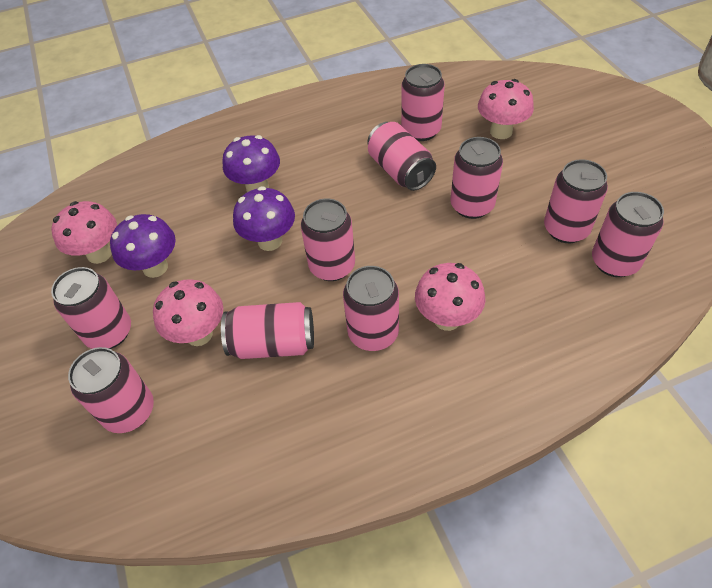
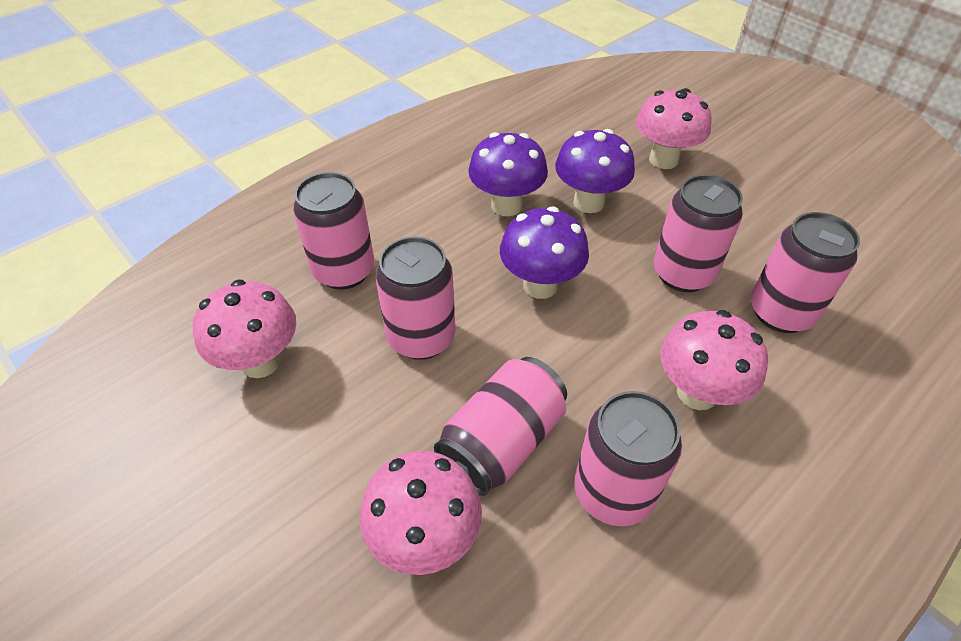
pink can: [51,267,131,349] [68,347,154,433] [221,302,314,359] [301,198,355,281] [343,266,399,351] [367,122,436,191] [401,64,445,141] [450,137,503,219] [544,159,608,243] [592,192,664,277] = 10 -> [293,172,374,290] [376,237,456,360] [434,357,567,496] [574,391,682,526] [654,175,743,292] [751,212,860,333] = 6

